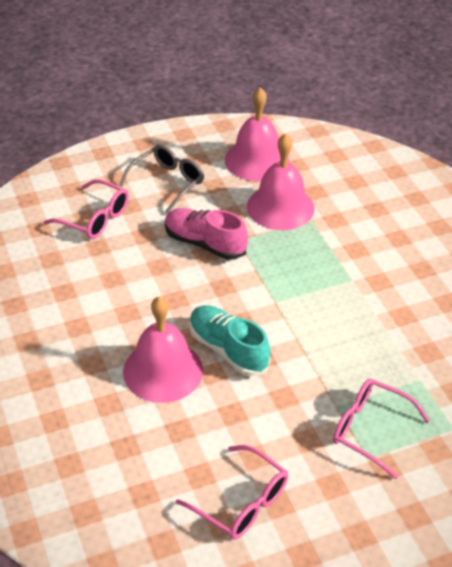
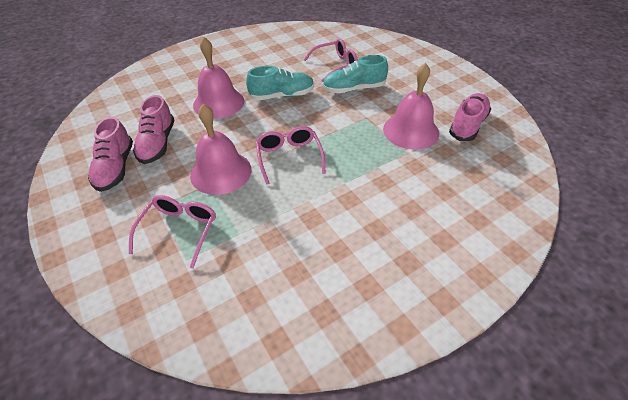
grey glasses: [119,144,204,214] = 1 -> none = 0
pink shoe: [165,208,248,260] = 1 -> [88,117,133,192] [133,95,174,164] [449,93,491,141] = 3
turquoise shoe: [189,305,270,377] = 1 -> [246,66,314,100] [323,55,388,93] = 2

